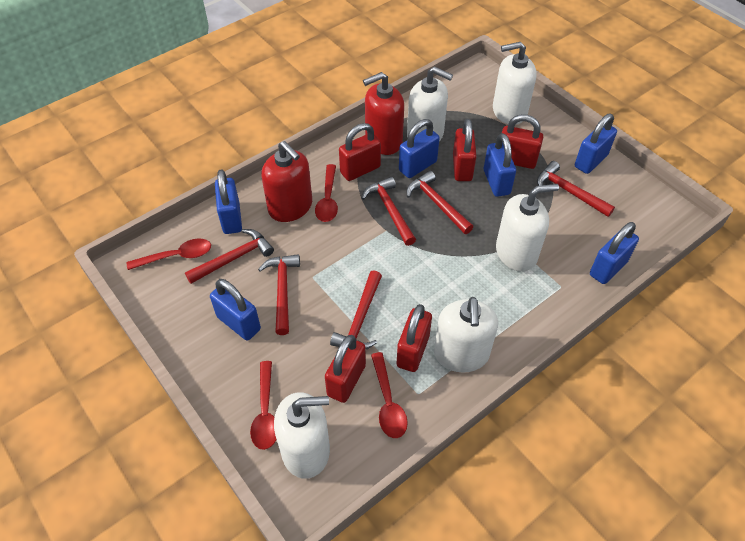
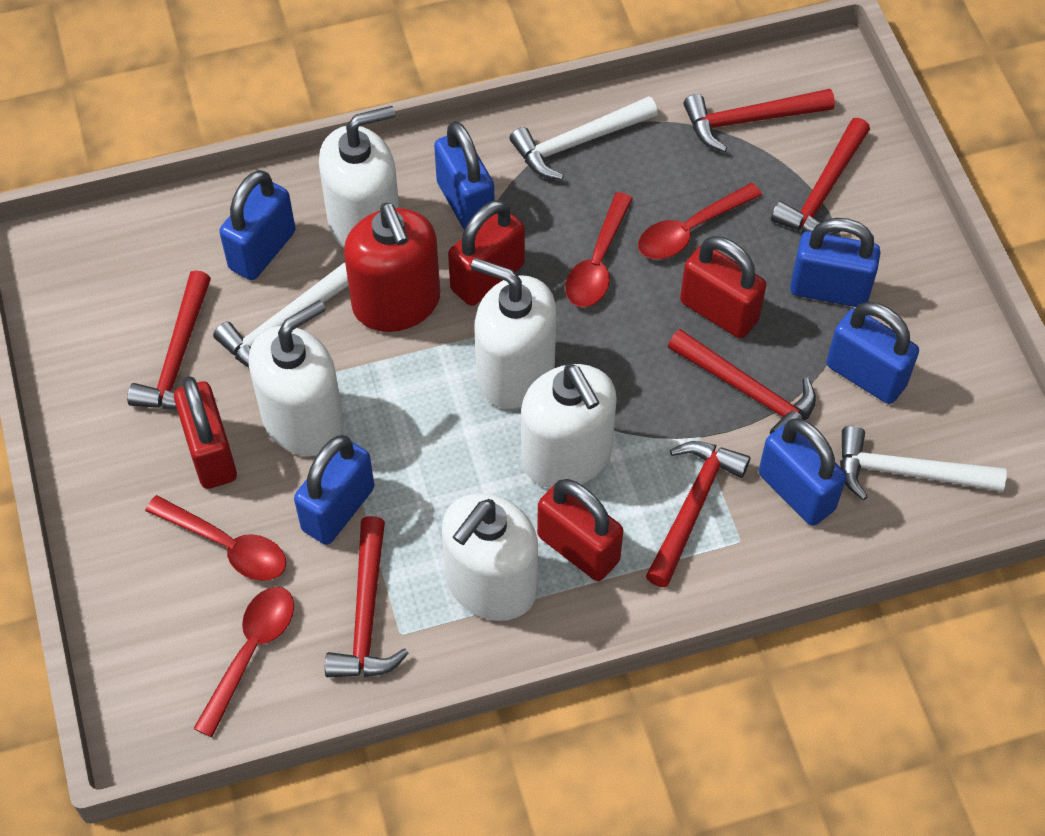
red padlock: [325,335,366,403] [339,123,381,181] [397,304,432,372] [453,119,477,181] [502,114,543,169] = 5 -> [174,376,237,489] [448,200,525,306] [537,479,623,581] [680,236,766,338] = 4
red soap dispenser: [261,141,312,222] [363,72,404,155] = 2 -> [344,203,440,332] = 1
white hammer: none = 0 -> [213,262,349,368] [510,96,658,180] [840,426,1007,501] = 3

